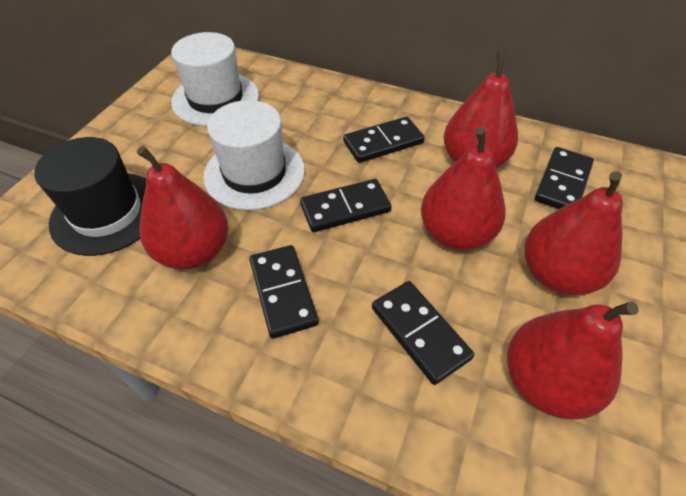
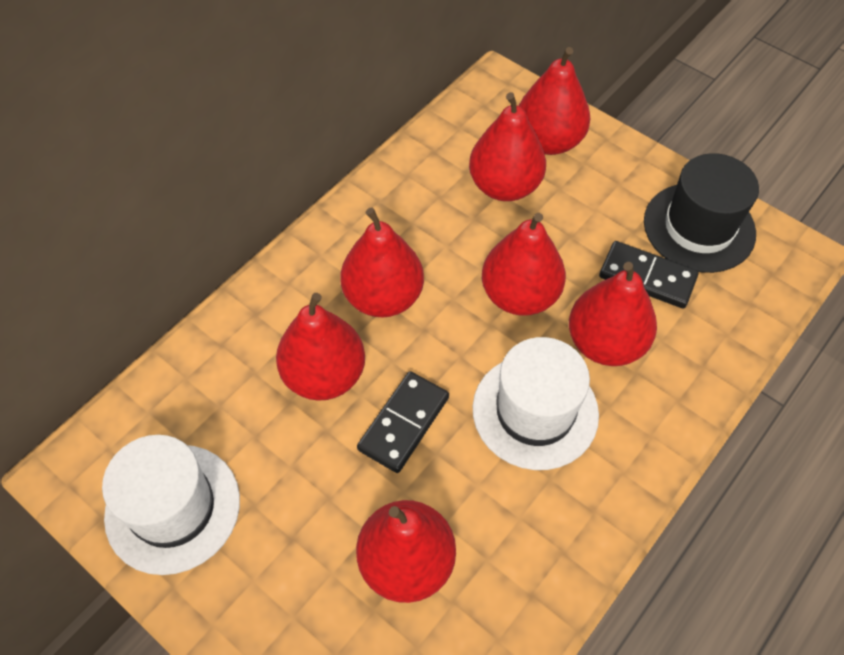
black domino: [249,245,319,339] [300,179,392,232] [343,116,425,163] [372,281,474,385] [535,147,594,209] = 5 -> [357,371,449,473] [599,241,699,308] = 2
red pear: [137,146,229,270] [421,127,506,250] [444,51,518,168] [507,302,639,420] [524,171,623,295] = 5 -> [276,293,365,401] [340,208,424,317] [356,500,456,603] [469,92,546,201] [482,213,566,316] [519,47,590,155] [569,262,657,366] = 7

